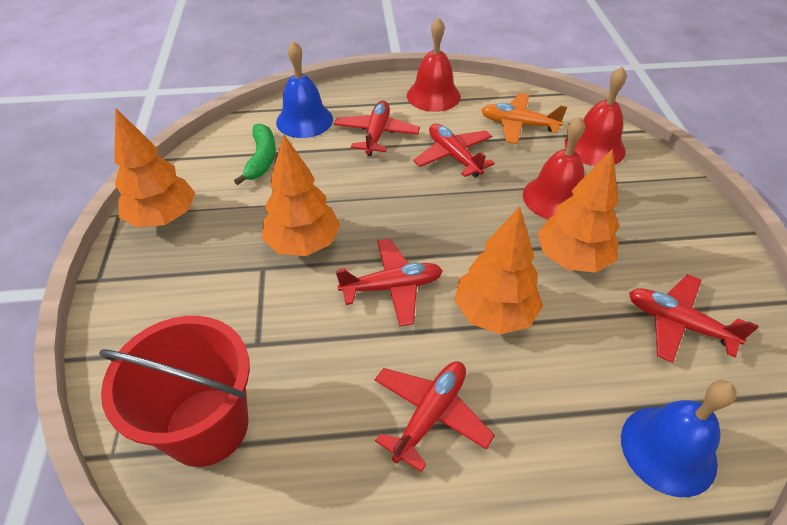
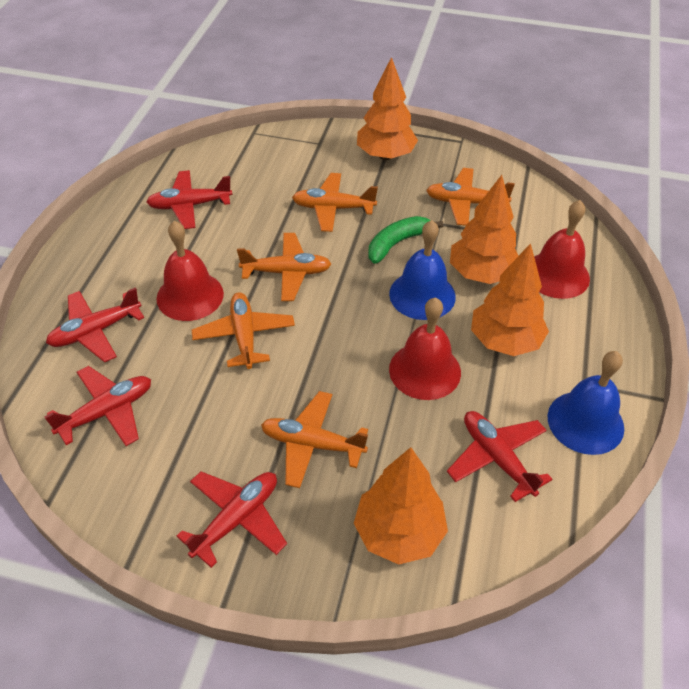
orange plane: [481,93,567,144] = 1 -> [192,292,295,369] [237,233,331,301] [261,391,368,488] [292,173,378,232] [426,168,515,226] = 5
red bucket: [99,316,250,467] = 1 -> none = 0

